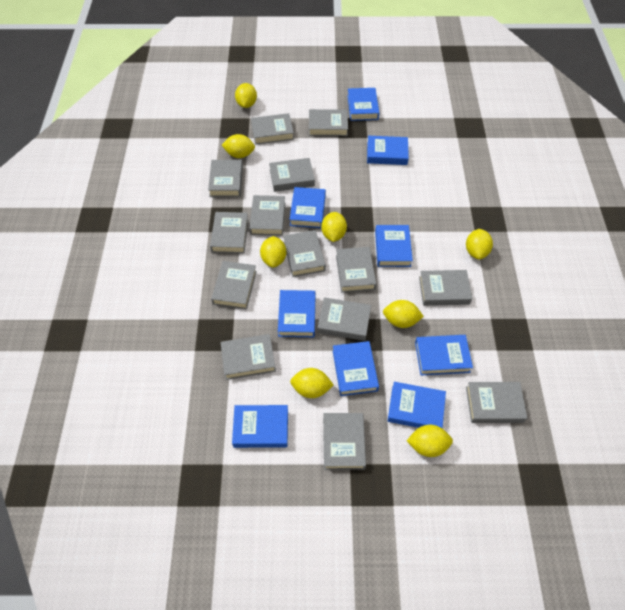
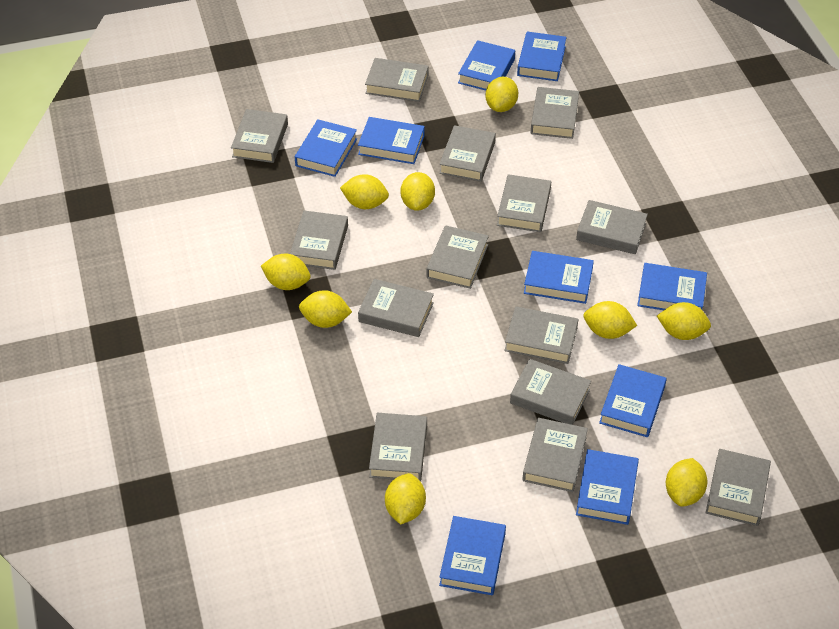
yellow lemon: [222,134,255,158] [235,83,257,108] [260,236,287,268] [290,368,334,398] [321,212,347,242] [383,300,424,328] [407,425,453,457] [466,229,493,260] = 8 -> [261,254,311,290] [299,290,352,328] [340,174,389,209] [385,473,426,525] [401,172,435,211] [485,77,518,112] [583,301,637,339] [657,302,711,340] [666,458,707,507] = 9

